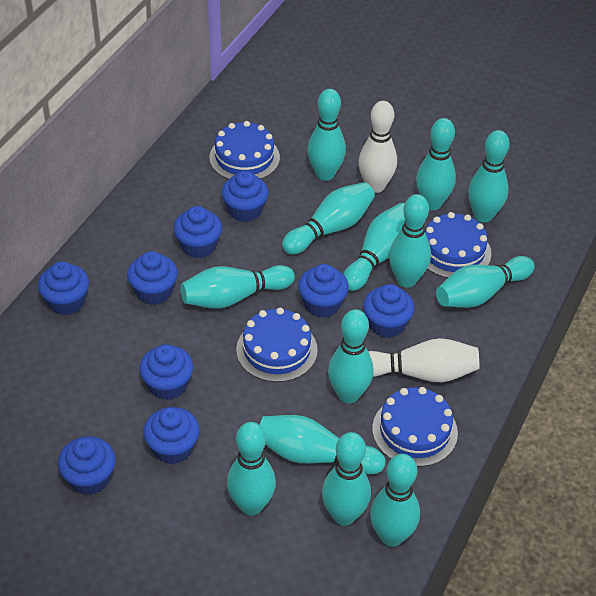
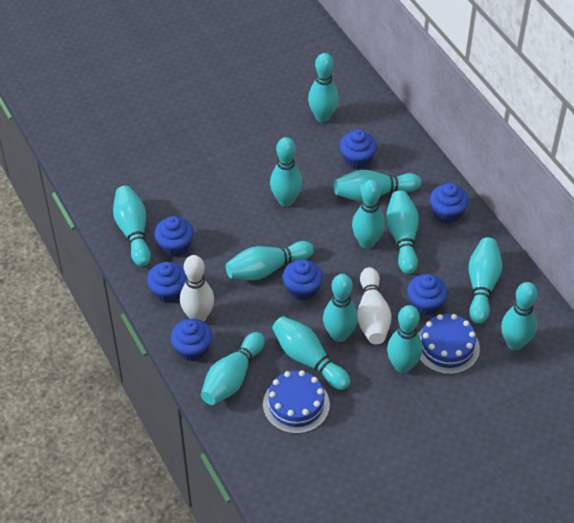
blue cake: [209,121,280,179] [236,308,318,382] [372,387,458,467] [425,212,491,278] = 4 -> [263,370,330,434] [418,314,480,374] = 2
blue cupcake: [38,261,89,315] [58,436,116,495] [127,251,178,305] [139,344,193,400] [143,407,200,464] [173,206,222,258] [221,171,269,222] [298,264,349,318] [363,284,414,338] = 9 -> [147,262,187,303] [154,216,194,257] [171,319,212,361] [283,260,323,301] [340,129,377,169] [407,274,448,316] [430,183,468,223] = 7

